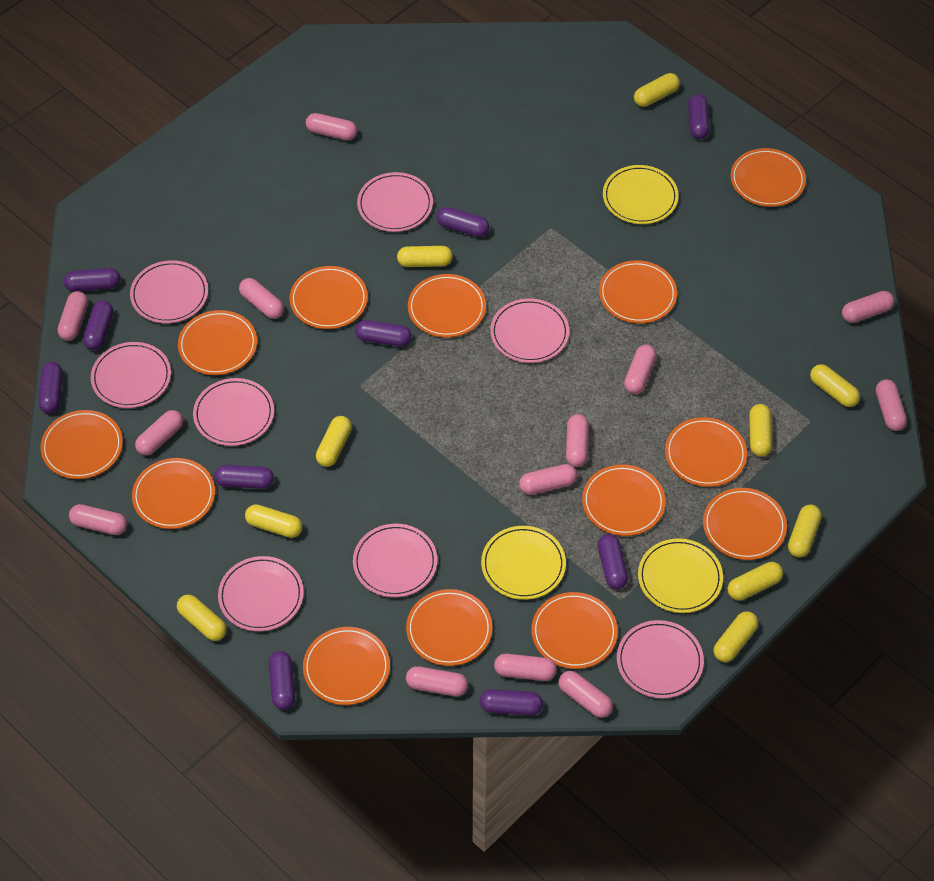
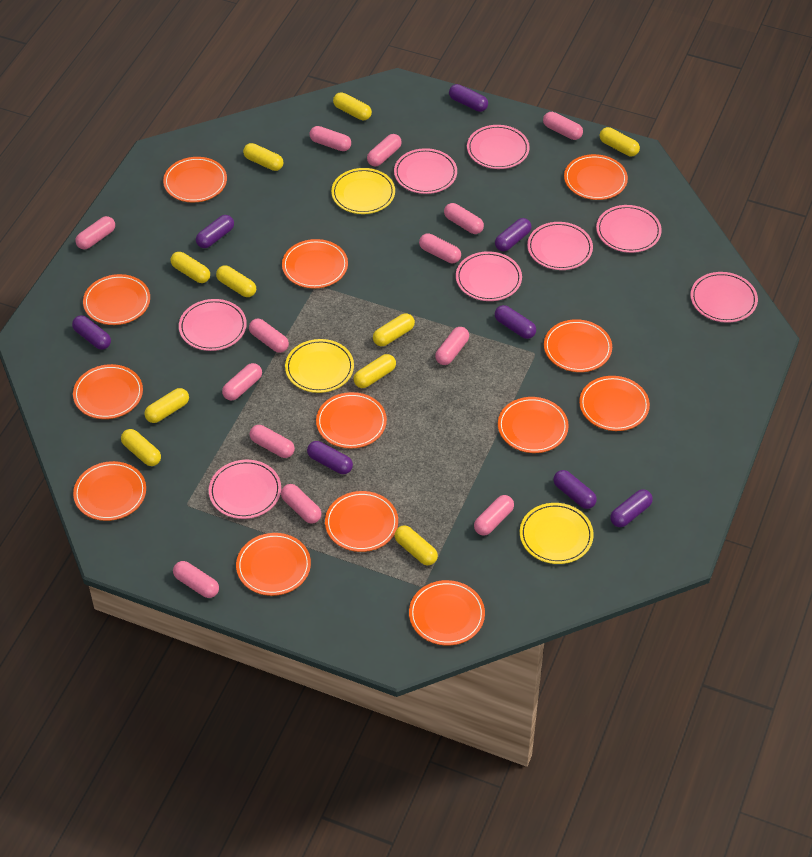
purple capsule: [38,362,63,413] [64,268,120,292] [83,301,113,350] [214,465,274,489] [268,651,295,710] [355,320,412,346] [437,207,489,237] [480,689,543,715] [597,534,628,589] [688,94,710,139] = 10 -> [72,315,111,350] [196,215,234,248] [307,441,353,474] [449,84,488,112] [495,218,532,251] [495,305,536,339] [554,470,597,509] [610,489,653,527] = 8

